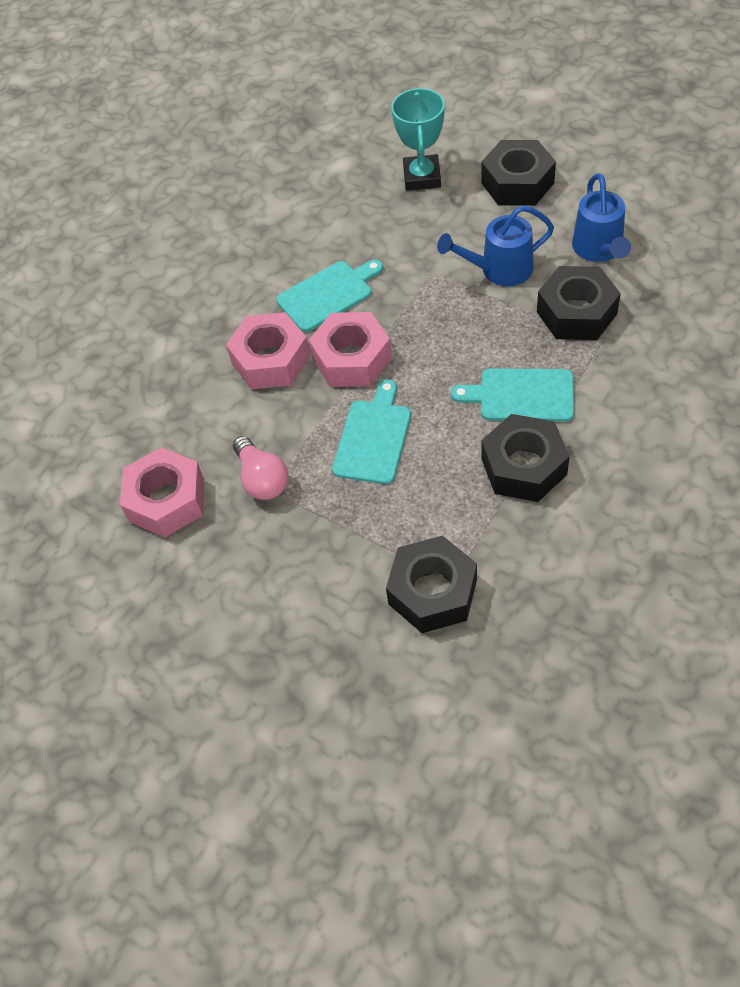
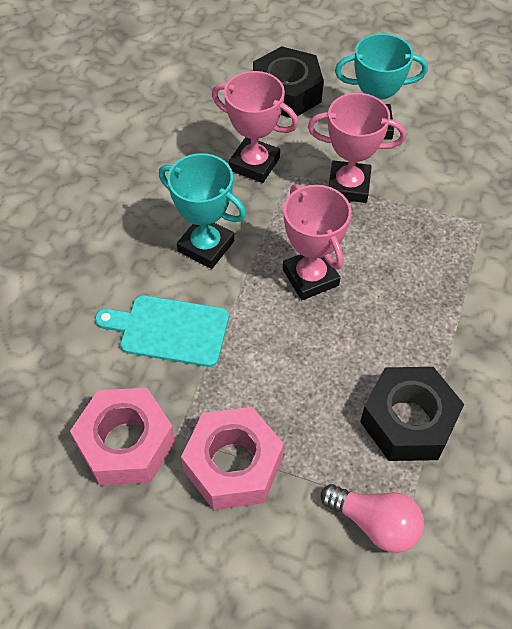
black nut: [386,535,477,633] [481,140,556,206] [482,414,570,502] [537,266,621,340] = 4 -> [253,46,324,118] [360,367,464,461] = 2
blue watering can: [437,205,554,286] [572,173,631,262] = 2 -> none = 0
pink nut: [120,447,204,538] [226,312,310,389] [309,312,392,387] = 3 -> [70,388,175,486] [181,407,284,510] = 2
pink trophy: none = 0 -> [212,71,298,183] [283,184,351,300] [308,93,406,203] = 3
turquoise cutting board: [276,259,383,332] [332,379,411,484] [451,368,574,422] = 3 -> [95,295,229,367] = 1
turquoise trophy: [391,88,445,191] = 1 -> [159,153,246,269] [335,33,428,140] = 2

